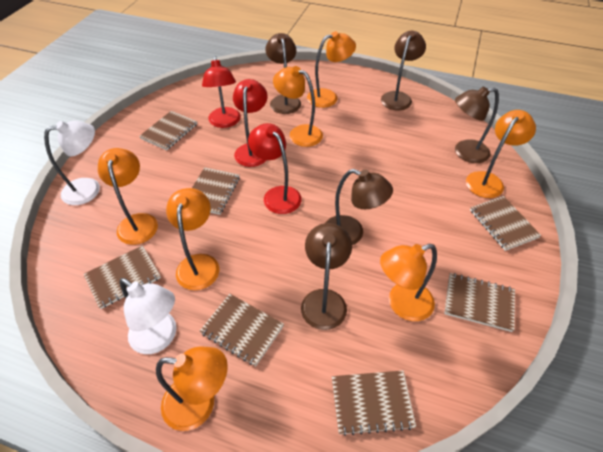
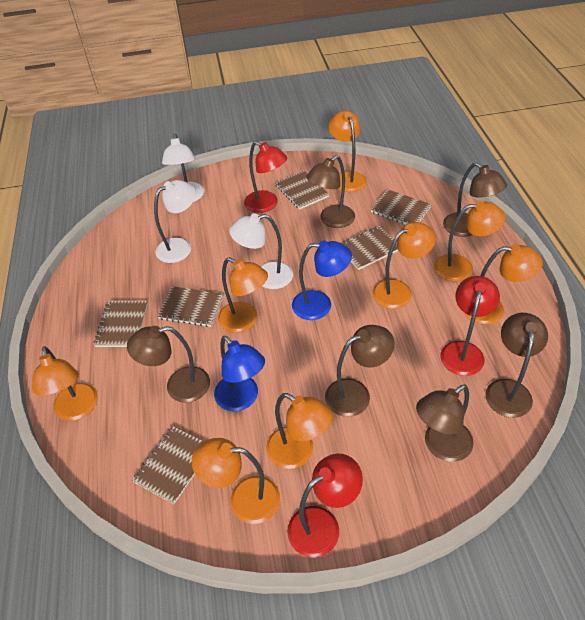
blue lamp: none = 0 -> [214,336,265,411] [292,240,352,320] = 2
brown lamp: [265,33,301,114] [301,223,352,330] [325,169,393,245] [381,31,426,110] [455,87,499,163] = 5 -> [127,326,210,403] [306,155,355,228] [325,325,395,417] [416,384,474,462] [443,162,507,237] [485,313,548,418] = 6
brown notebook: [84,245,161,309] [139,111,197,150] [192,167,240,215] [200,294,284,366] [332,371,416,436] [444,273,515,332] [470,196,541,251] = 7 -> [94,301,148,347] [132,426,203,504] [157,286,224,327] [275,170,329,210] [341,226,398,270] [371,189,432,224] = 6
orange lamp: [98,148,158,245] [156,347,228,431] [166,188,219,290] [273,66,323,147] [307,31,356,108] [380,244,437,321] [466,110,536,198] = 7 -> [32,346,98,421] [192,438,280,524] [218,257,268,333] [266,393,333,469] [329,111,367,192] [372,222,436,309] [434,201,505,281] [464,244,543,325] = 8
white lamp: [44,121,100,205] [120,278,176,354] = 2 -> [154,180,196,263] [162,134,204,202] [229,213,293,289] = 3

